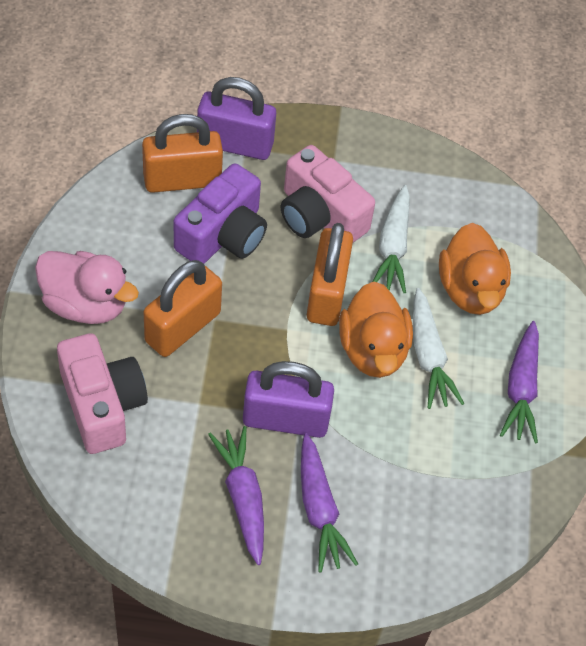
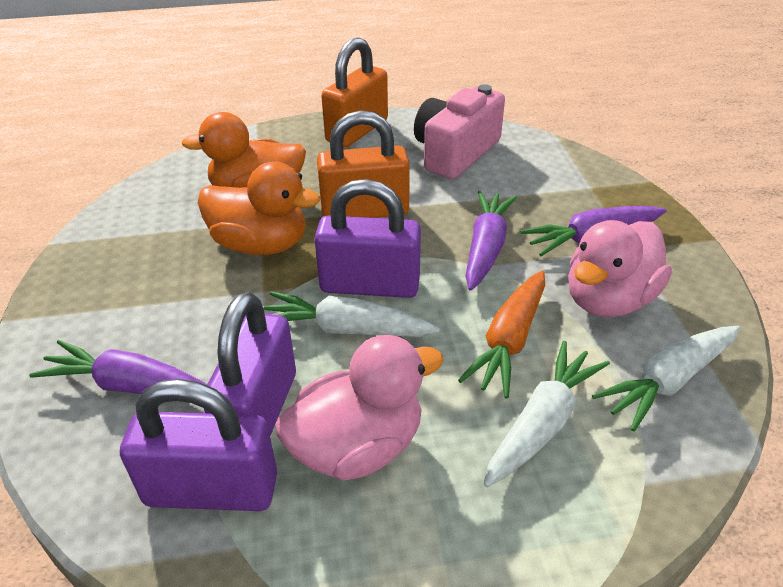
orange carrot: none = 0 -> [458,271,545,398] = 1
orange padlock: [142,114,223,193] [143,260,222,357] [307,223,353,326] = 3 -> [317,110,410,218] [321,37,388,147] = 2
pink camera: [57,333,148,454] [281,145,375,243] = 2 -> [414,84,505,179] = 1
pink duck: [35,251,139,324] = 1 -> [276,335,444,480] [568,220,672,317] = 2
purple camera: [174,163,267,264] = 1 -> none = 0
purple padlock: [197,77,276,160] [243,361,334,438] = 2 -> [120,379,277,511] [204,292,296,436] [314,179,421,298] = 3
white carrot: [373,185,410,293] [413,288,465,409] = 2 -> [264,292,440,337] [484,341,610,487] [592,326,740,432] = 3

